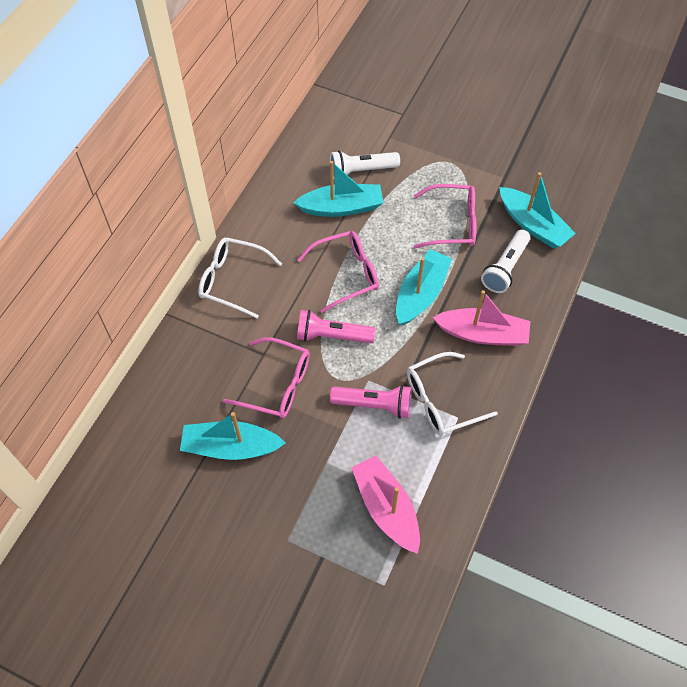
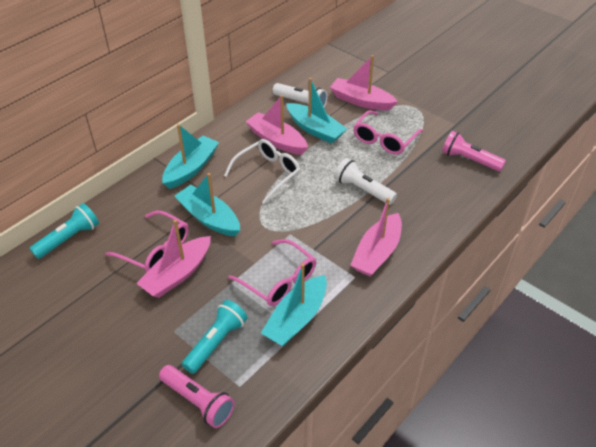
pink boat: [352,455,420,554] [433,290,530,346] = 2 -> [136,220,211,298] [245,95,308,155] [330,55,398,110] [351,198,402,277] = 4
turquoise flashlight: none = 0 -> [29,203,99,259] [182,300,247,374] = 2
white glasses: [198,238,282,318] [407,352,498,436] = 2 -> [224,139,301,204] = 1

